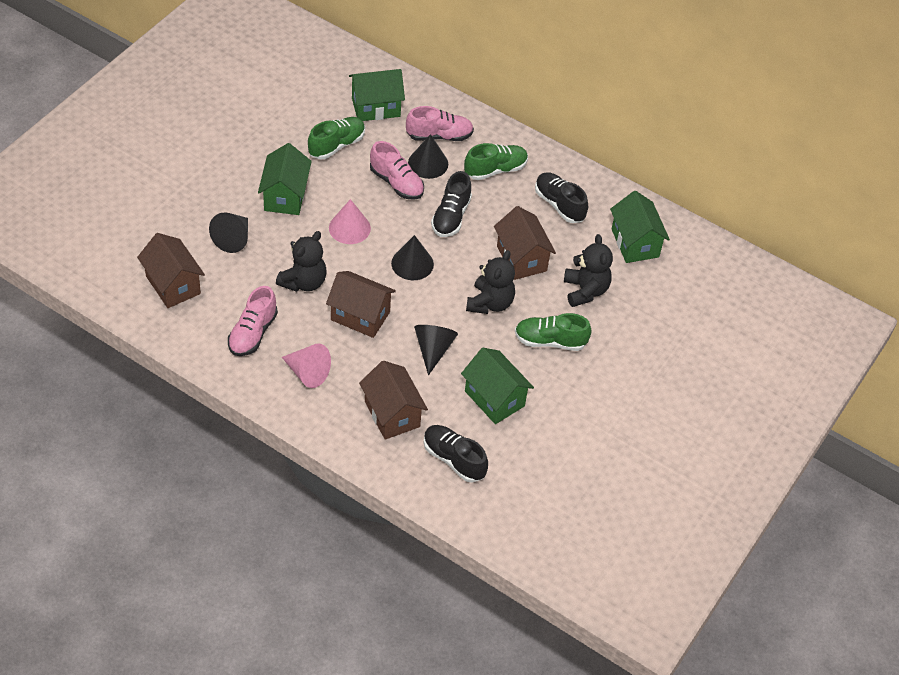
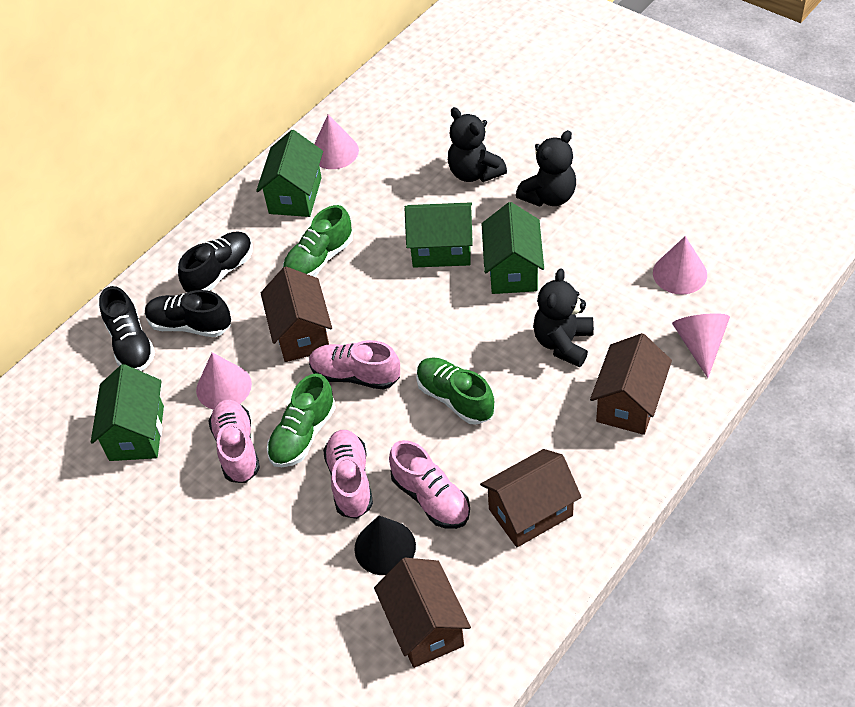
black cone: [209,213,248,253] [391,235,434,280] [408,134,448,179] [414,325,458,375] = 4 -> [354,516,416,575] = 1
pink cone: [282,344,331,388] [329,199,371,244] = 2 -> [196,352,252,410] [314,114,359,169] [653,236,707,295] [672,313,730,378] = 4
pink shoe: [228,286,278,356] [370,141,424,200] [406,106,474,141] = 3 -> [208,399,260,483] [309,340,400,390] [323,430,373,519] [389,440,470,529] = 4

